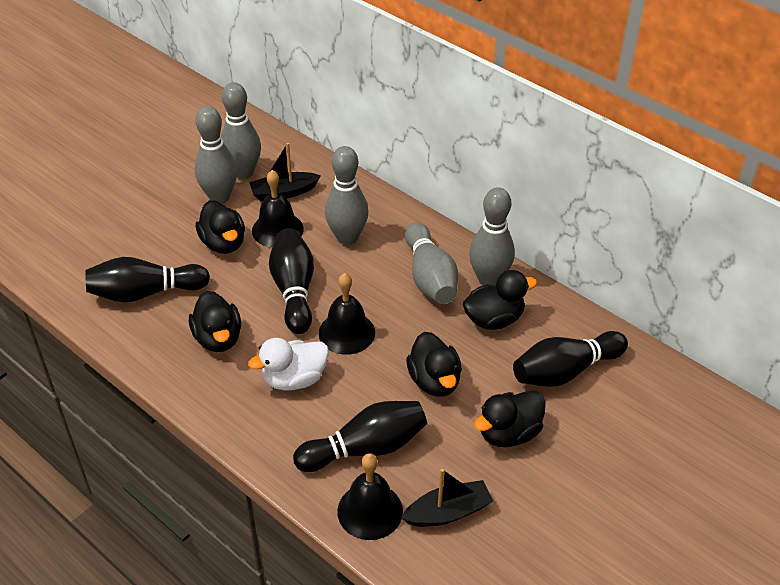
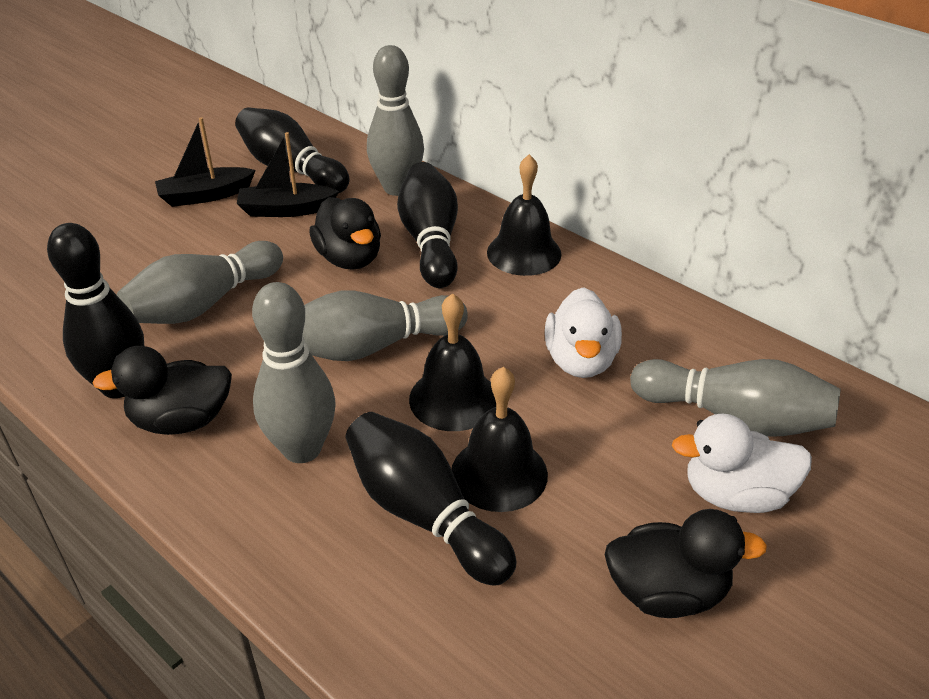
black duck: [189,291,241,352] [195,200,245,254] [406,332,462,397] [463,270,537,330] [474,390,546,447] = 5 -> [92,346,232,435] [309,197,381,270] [605,509,767,618] = 3
white duck: [248,338,329,391] = 1 -> [545,287,622,378] [672,414,812,513] = 2

